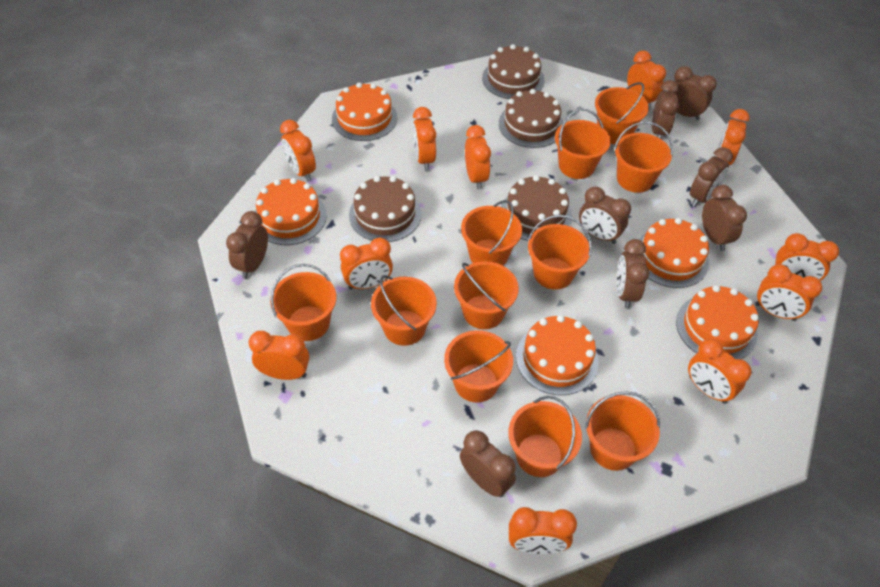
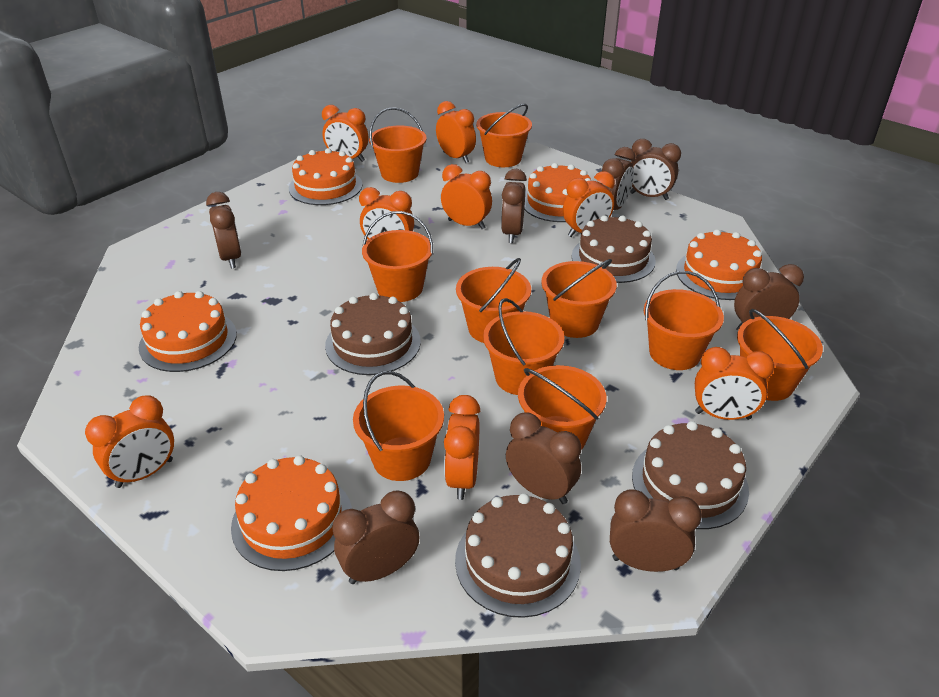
orange bucket: [270,264,336,341] [371,275,437,346] [444,330,513,402] [454,261,519,329] [461,200,522,266] [509,396,582,477] [528,215,592,290] [555,109,611,179] [585,391,660,471] [595,82,649,144] [614,122,673,193] = 11 -> [353,371,444,481] [362,211,433,302] [369,107,427,183] [456,258,531,343] [476,104,532,167] [483,298,564,395] [518,365,607,450] [541,259,617,338] [644,271,724,370] [737,309,823,401] = 10
orange clock: [249,331,309,380] [280,120,316,182] [340,238,393,290] [413,107,436,171] [465,125,491,189] [509,507,577,554] [627,51,666,110] [688,339,752,404] [718,109,750,165] [755,264,822,321] [775,233,839,281] = 11 -> [85,395,174,488] [322,105,368,162] [359,187,414,239] [436,101,476,163] [441,164,492,229] [444,395,481,500] [563,171,615,237] [695,347,774,420] = 8

